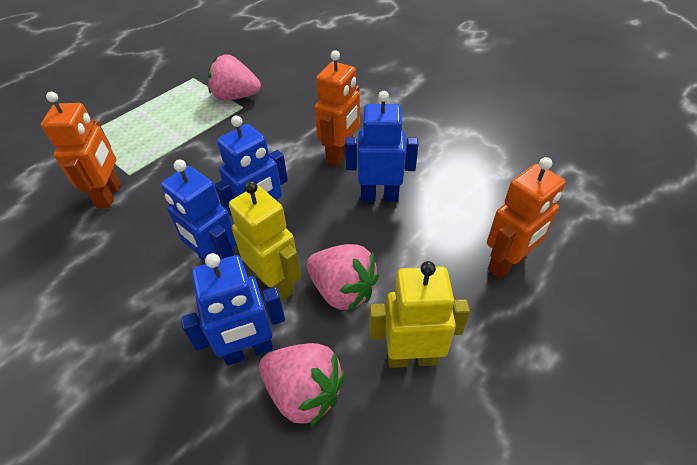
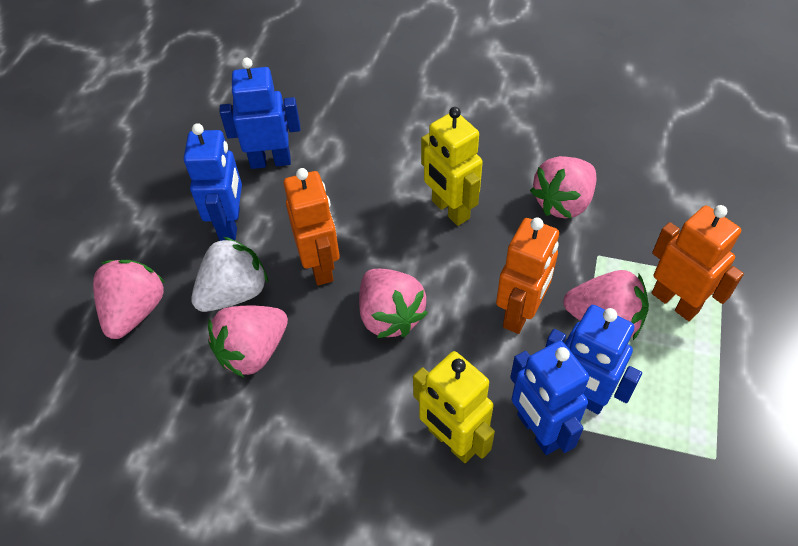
pink strawberry: [208,54,261,101] [259,343,345,427] [306,244,379,311] = 3 -> [93,260,165,339] [208,306,288,377] [359,269,428,338] [530,156,596,219] [563,270,649,340] = 5
white strawberry: none = 0 -> [191,237,268,312] = 1

